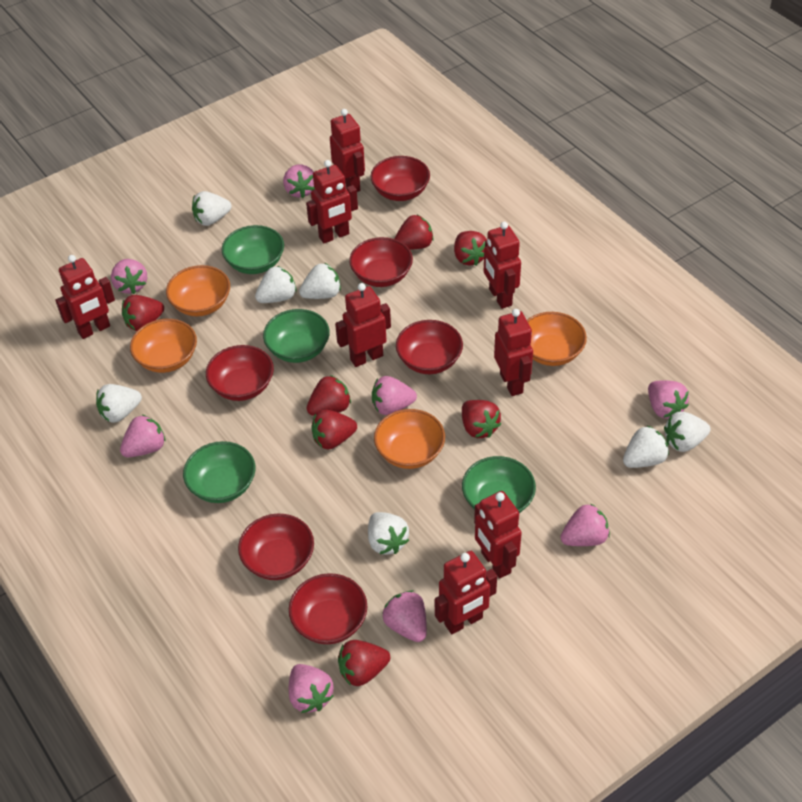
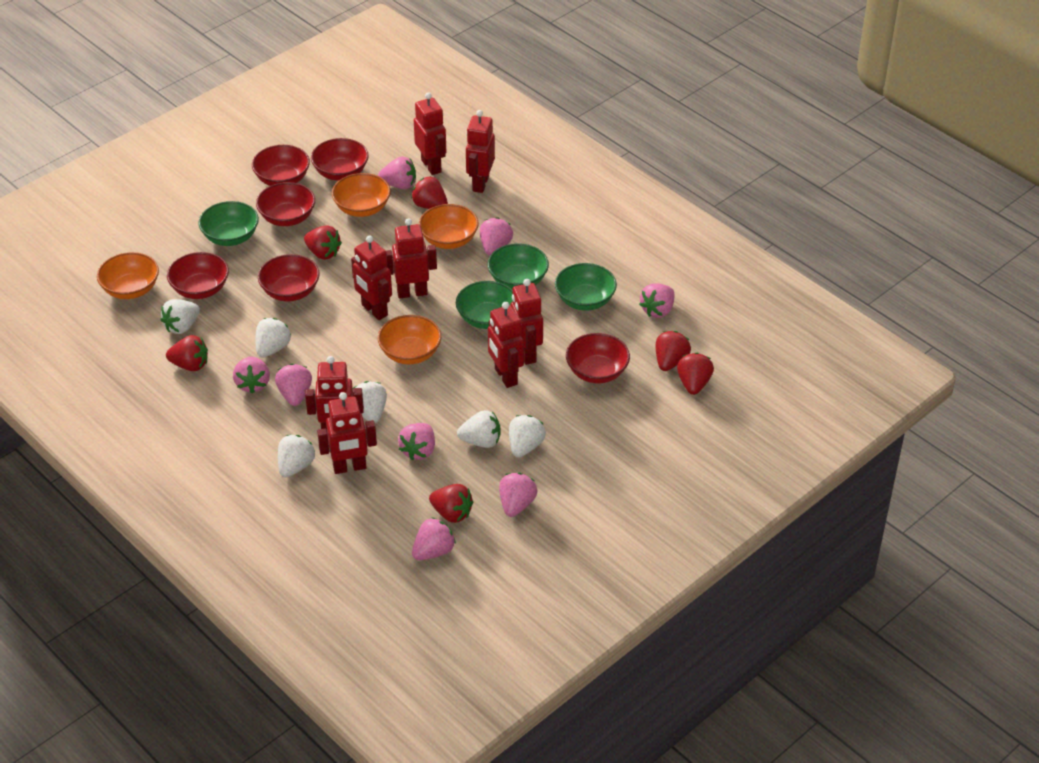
red strawberry: [122,295,164,331] [307,375,351,416] [311,410,357,449] [338,640,390,686] [394,215,434,250] [454,231,487,266] [462,400,501,438] = 7 -> [166,335,208,371] [304,225,342,260] [411,176,448,209] [429,484,473,523] [656,331,691,371] [677,353,714,395] = 6
white strawberry: [96,384,142,423] [192,191,232,226] [255,266,297,303] [299,263,341,299] [368,512,409,555] [623,426,669,468] [664,412,711,452] = 7 -> [161,299,200,334] [255,318,291,358] [278,435,316,477] [353,381,387,423] [457,410,501,448] [509,415,546,457] = 6

